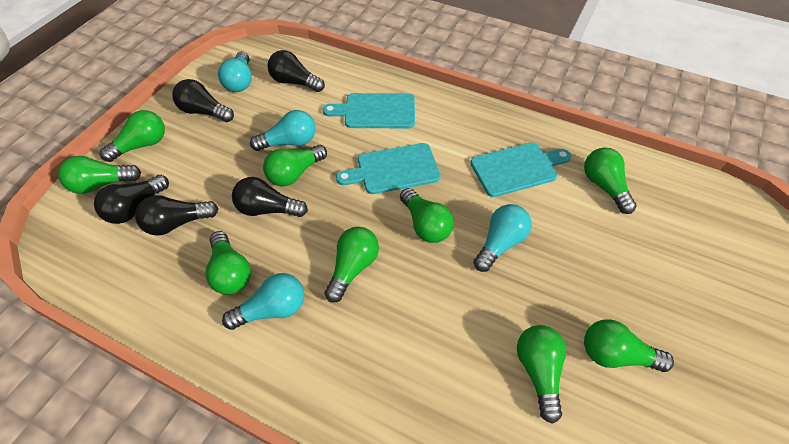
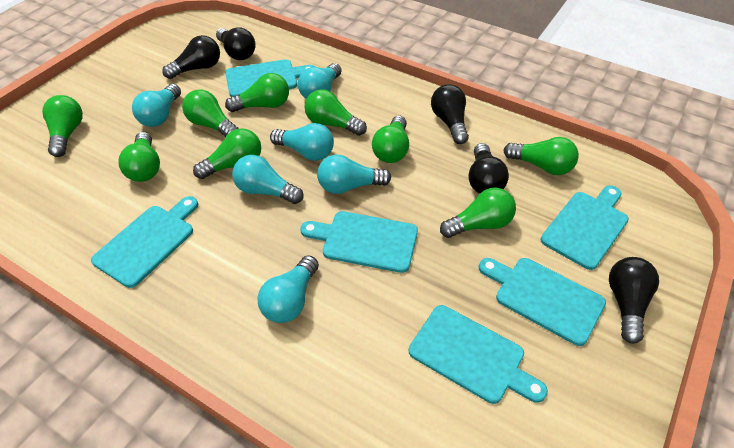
turquoise cutting board: [322,93,415,128] [336,143,441,194] [470,143,571,197] = 3 -> [91,196,198,288] [225,59,315,97] [300,211,418,273] [409,305,548,404] [479,258,606,346] [541,186,629,270] = 6
turquoise light bulb: [218,51,252,92] [222,273,304,330] [250,110,316,151] [474,204,532,272] = 4 -> [132,84,181,127] [232,155,304,204] [258,255,319,323] [270,123,334,161] [298,63,342,99] [317,155,391,194] = 6

